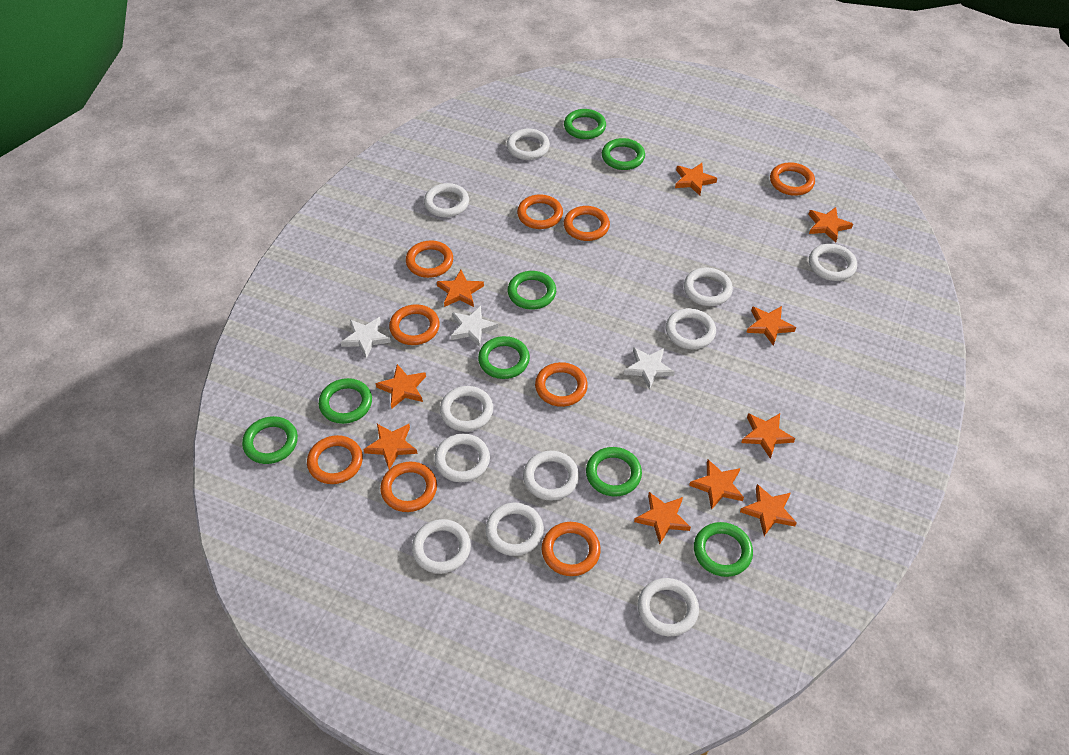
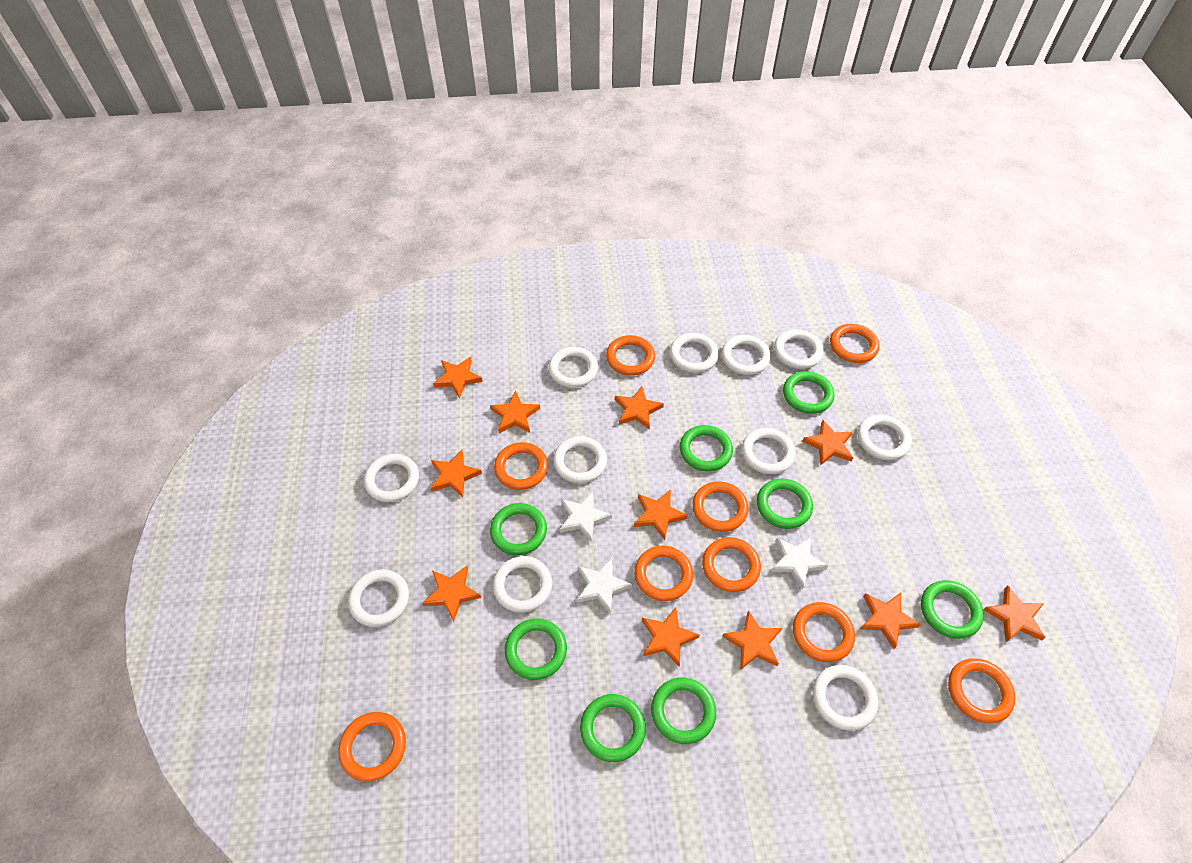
orange star: [363,424,417,469] [376,364,426,409] [437,270,484,307] [634,492,691,544] [675,163,717,196] [689,459,744,510] [740,484,797,536] [741,413,795,459] [746,306,796,346] [808,207,853,242] = 10 -> [422,566,481,622] [430,450,482,498] [433,357,483,399] [490,391,540,433] [615,386,664,430] [634,490,688,540] [642,607,700,667] [722,610,782,670] [802,420,853,466] [860,593,921,649] [983,586,1046,642] = 11

